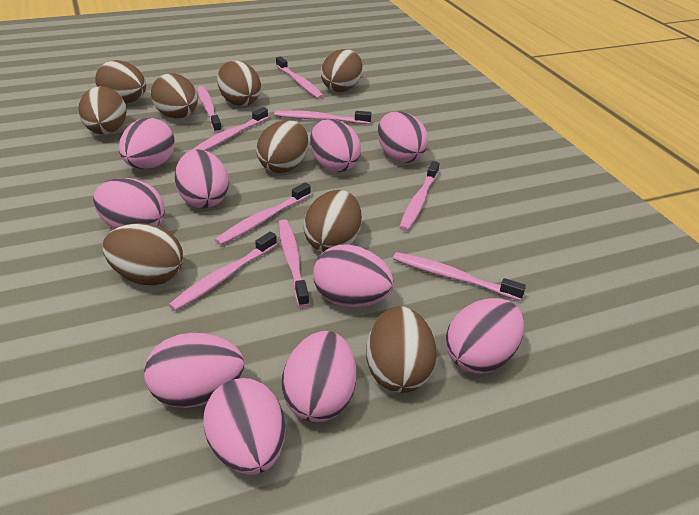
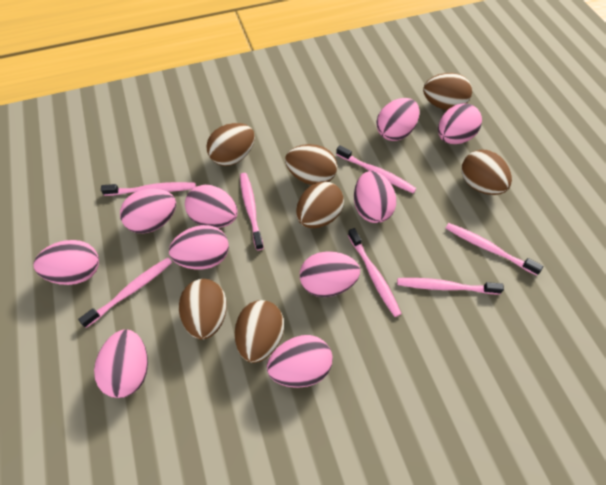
brown egg: [78,86,127,134] [95,60,146,103] [103,223,183,285] [151,73,198,119] [217,61,261,106] [256,120,308,173] [304,190,362,252] [321,49,362,92] [366,306,437,393] = 9 -> [179,279,227,340] [206,123,255,166] [235,300,284,363] [285,144,337,185] [296,181,344,228] [423,73,472,110] [462,149,512,195] = 7
pink toothbrush: [169,232,277,311] [192,107,268,151] [197,86,222,133] [215,182,311,245] [274,110,371,124] [276,56,324,99] [279,219,309,307] [393,252,526,301] [399,161,439,231] = 9 -> [78,258,172,328] [101,182,196,196] [240,173,264,250] [336,145,417,193] [348,228,402,317] [397,278,504,294] [446,223,543,275] = 7

